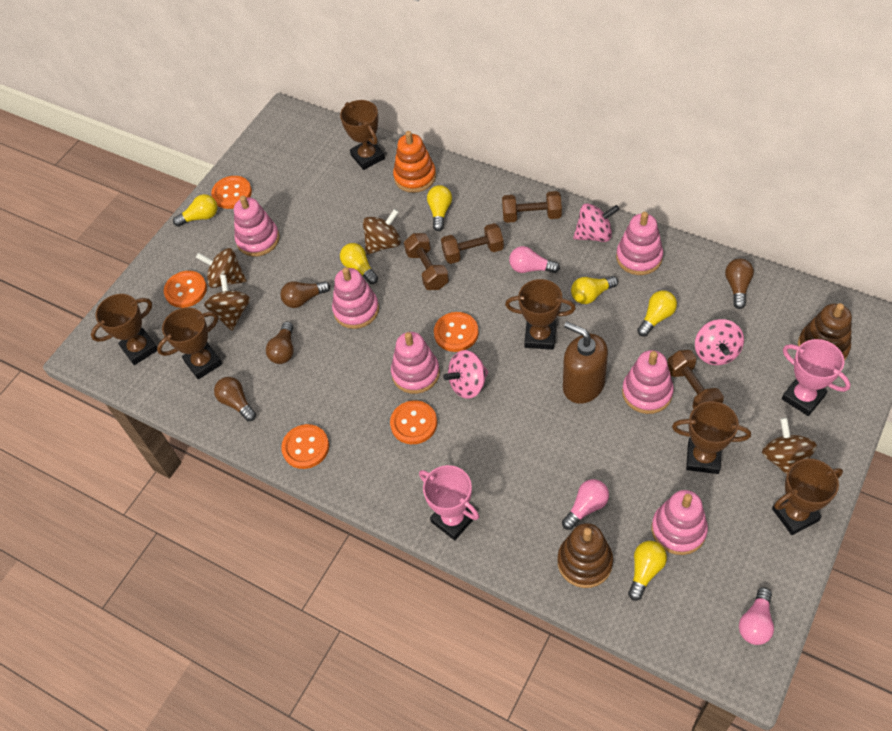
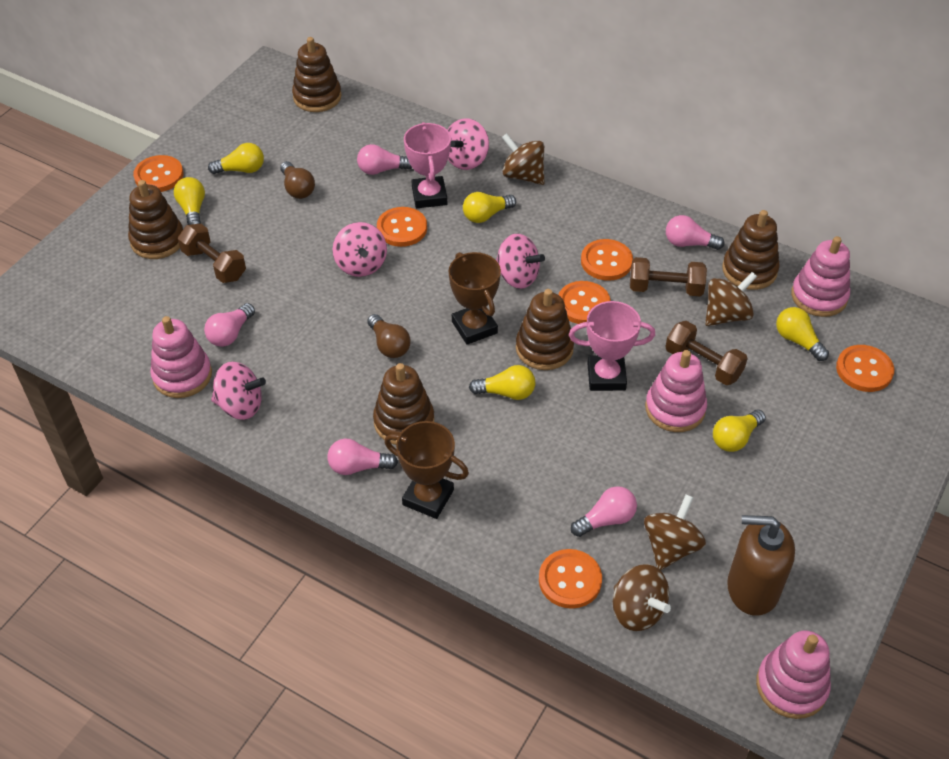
brown dumbbell: [404,233,449,290] [441,223,504,264] [502,191,562,223] [667,350,724,409] = 4 -> [178,224,246,283] [630,257,707,296] [665,321,748,385] = 3
brown light bulb: [214,377,256,421] [266,322,294,364] [280,281,330,308] [725,259,754,309] = 4 -> [280,161,315,199] [367,314,411,358] = 2
brown stacking toy: [557,523,613,588] [798,303,852,361] = 2 -> [128,180,183,259] [292,37,342,112] [373,363,434,445] [516,289,574,370] [722,210,779,290] = 5
brown trophy: [91,294,157,365] [157,307,222,380] [340,100,385,170] [505,279,576,350] [672,401,751,474] [772,459,843,535] = 6 -> [384,421,469,519] [449,252,501,345] = 2
orange button: [164,271,207,308] [211,176,252,209] [281,424,329,469] [390,400,437,444] [434,312,479,352] = 5 -> [133,155,184,192] [377,207,427,247] [539,549,602,609] [558,281,611,324] [581,239,633,281] [836,345,894,392] = 6
orange stacking toy: [393,131,436,193] = 1 -> none = 0
pink light bulb: [509,246,560,273] [562,479,609,530] [739,587,774,645] = 3 -> [204,303,255,347] [328,439,398,475] [357,144,412,175] [571,486,637,537] [666,215,725,250] = 5
pink spinning top: [443,350,488,399] [573,203,620,242] [695,319,744,365] = 3 -> [211,362,266,420] [333,222,387,277] [447,118,489,170] [496,234,545,289] = 4
pink stacking toy: [234,196,280,257] [332,267,379,329] [391,332,440,394] [616,212,663,275] [622,350,674,414] [652,490,708,555] = 6 -> [150,316,212,398] [645,350,707,432] [756,631,831,719] [791,236,850,317] = 4

